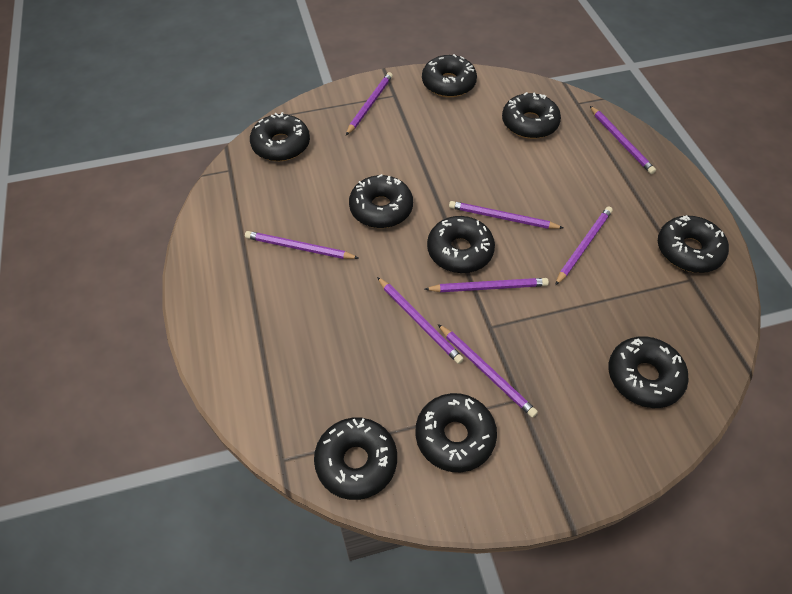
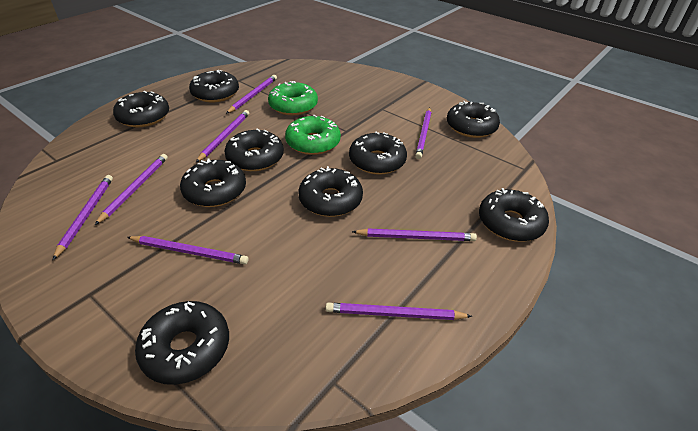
green donut: none = 0 -> [268,81,318,115] [285,115,341,155] = 2

